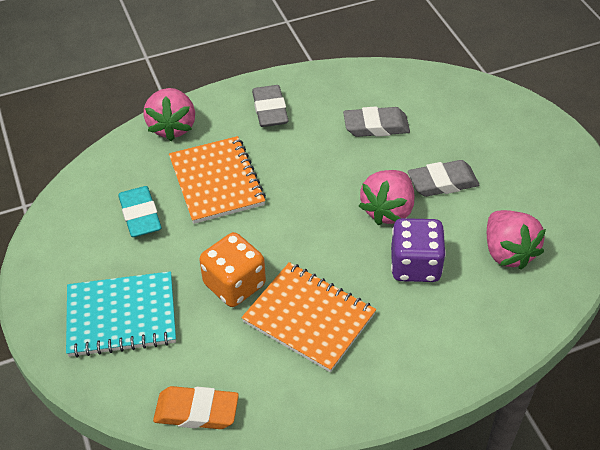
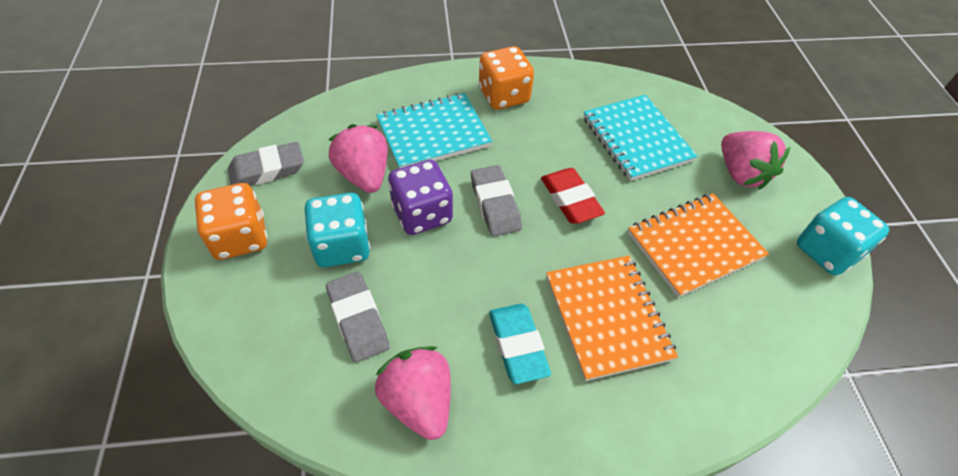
orange dice: [199,232,266,307] = 1 -> [194,183,268,260] [479,46,534,110] = 2
orange eraser: [153,386,239,429] = 1 -> none = 0
red eraser: none = 0 -> [541,168,605,223] = 1
turquoise dice: none = 0 -> [305,193,370,267] [797,197,889,275] = 2
turquoise notebook: [66,271,176,358] = 1 -> [377,93,492,168] [583,95,698,181] = 2

